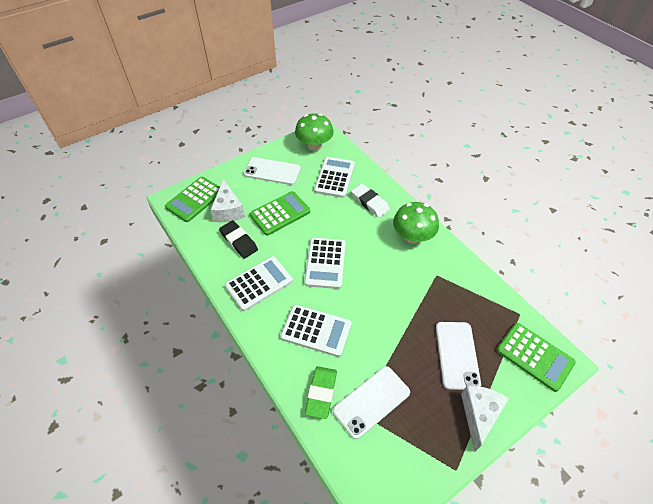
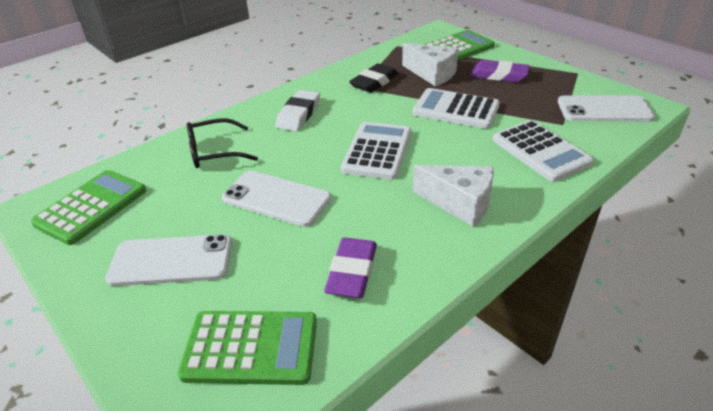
black glasses: none = 0 -> [187,118,258,168] = 1
green eraser: [305,366,337,419] = 1 -> none = 0
green mushroom: [295,113,334,151] [393,202,439,244] = 2 -> none = 0
purple eraser: none = 0 -> [324,238,377,298] [470,60,530,82] = 2
white calculator: [225,256,293,311] [280,305,352,357] [304,238,346,289] [314,157,355,198] = 4 -> [341,122,411,180] [413,88,500,129] [492,120,594,182] = 3

